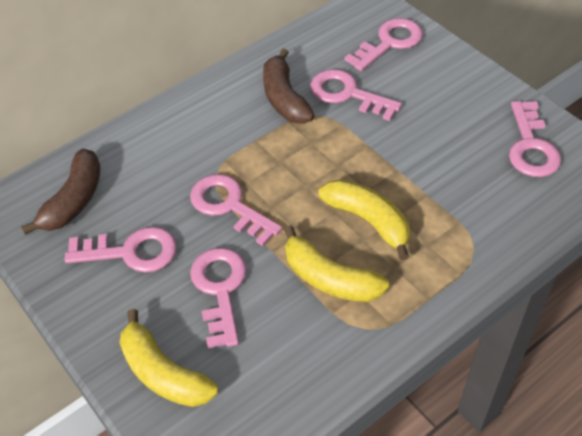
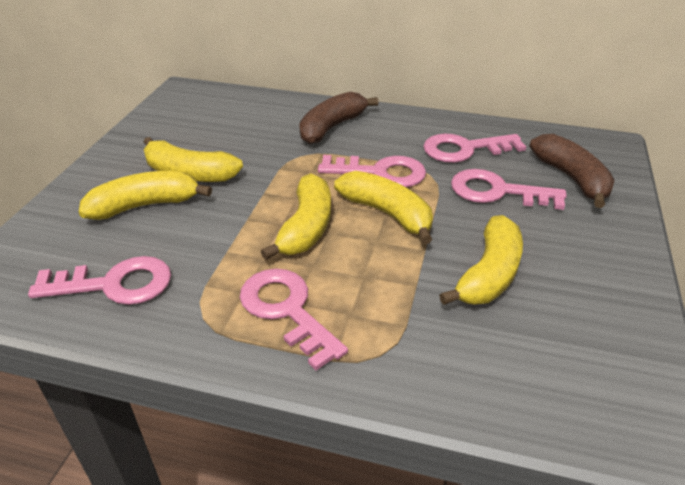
pink key: [65,227,177,272] [190,174,282,246] [190,248,247,348] [310,69,402,121] [345,18,423,71] [509,101,561,177] = 6 -> [28,256,171,305] [240,269,348,371] [318,155,426,187] [423,134,526,163] [451,169,567,210] = 5
yellow banana: [120,309,218,407] [284,225,389,302] [318,179,410,260] = 3 -> [79,171,212,220] [144,137,243,182] [261,173,331,260] [334,171,433,244] [439,215,523,305] = 5

